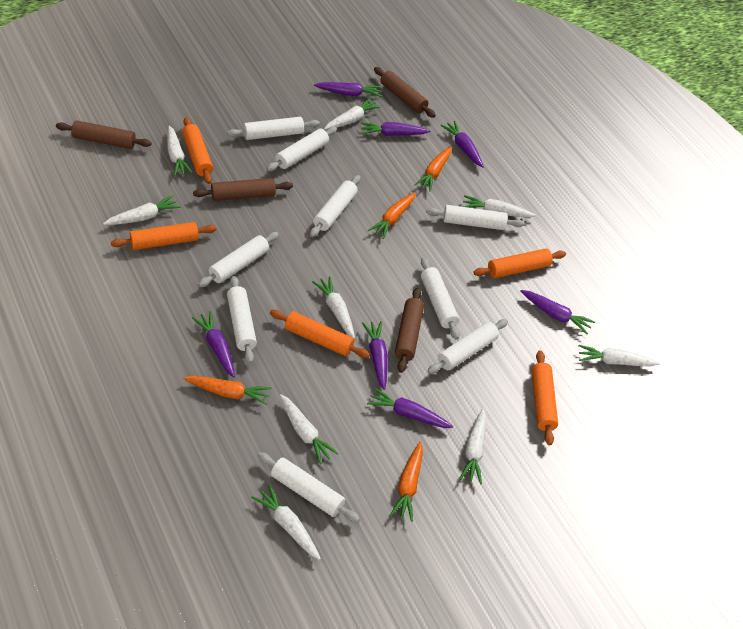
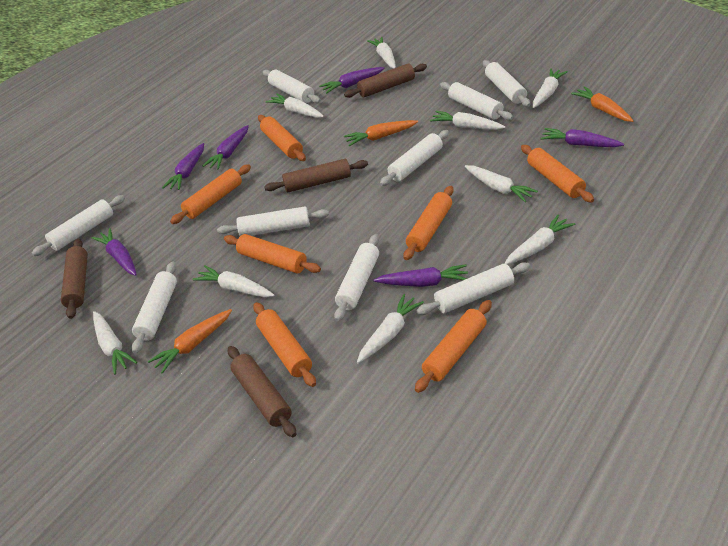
orange carrot: [183,376,272,405] [368,192,416,239] [390,442,423,522] [414,146,452,192] = 4 -> [148,309,232,374] [344,120,418,146] [571,86,634,122] = 3
orange rolling pin: [111,222,217,250] [182,117,213,184] [270,310,370,358] [473,248,566,278] [532,350,558,445] = 5 -> [170,164,251,224] [224,234,321,273] [253,302,316,387] [258,115,306,161] [403,186,454,260] [415,300,492,393] [521,145,594,203] = 7
purple carrot: [192,311,235,378] [314,82,381,97] [361,122,431,136] [362,321,388,390] [367,388,453,428] [440,121,484,168] [521,290,595,334] = 7 -> [92,228,137,276] [162,143,204,190] [203,125,249,170] [319,67,385,94] [374,264,468,287] [540,128,624,147] = 6

